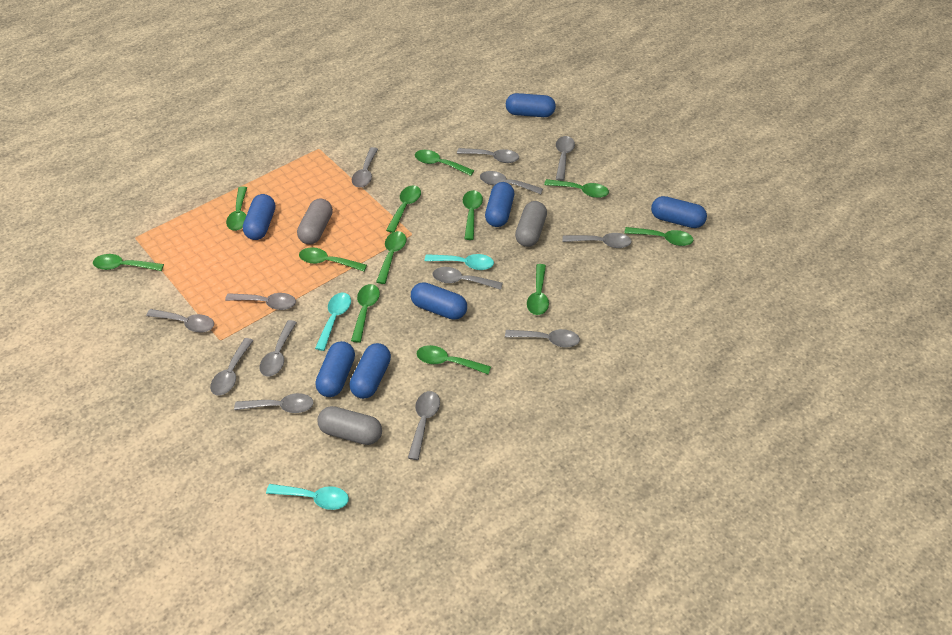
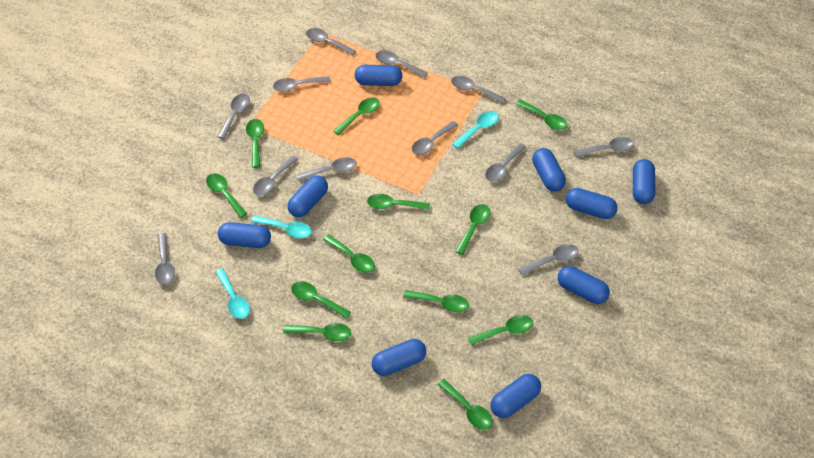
blue capsule: [243,194,275,240] [316,341,355,397] [350,343,391,399] [411,282,467,320] [485,182,514,227] [506,93,556,117] [651,196,707,228] = 7 -> [218,222,271,248] [288,175,328,217] [355,65,402,86] [372,339,426,376] [490,374,541,418] [532,148,566,192] [558,266,610,304] [566,188,617,219] [633,159,655,204] = 9
grey capsule: [297,199,333,244] [317,406,382,445] [515,201,547,247] = 3 -> none = 0
grey spoon: [146,309,214,333] [210,338,254,395] [225,293,296,310] [234,393,314,413] [260,320,297,376] [352,147,378,188] [408,391,440,460] [433,267,503,290] [457,148,519,163] [480,171,543,194] [505,329,580,347] [556,136,575,181] [562,233,632,248] = 13 -> [155,233,175,285] [217,94,250,139] [253,155,298,196] [273,76,331,92] [297,157,357,181] [306,28,356,56] [375,50,428,78] [412,121,458,155] [451,76,506,103] [485,143,526,182] [518,244,579,275] [574,137,634,157] = 12

